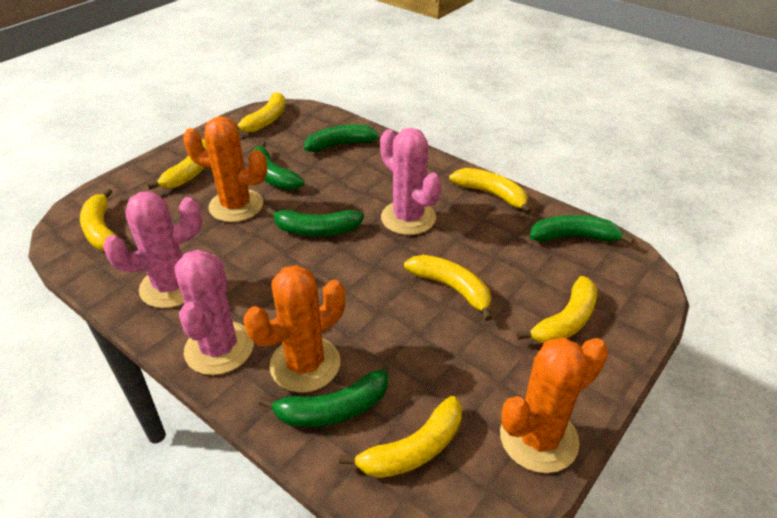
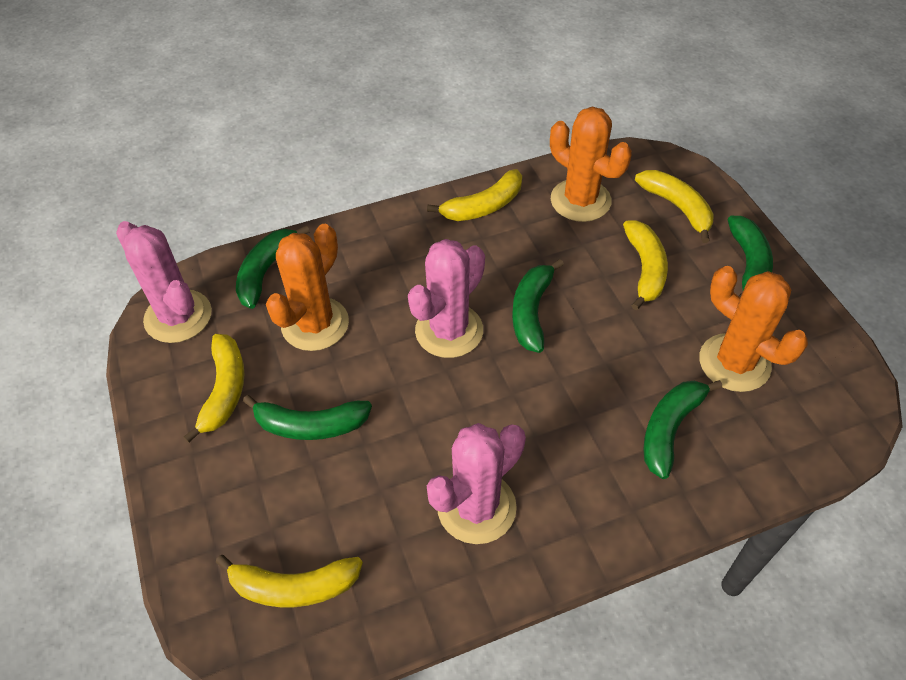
yellow banana: [80,188,118,251] [147,139,207,190] [237,92,285,133] [339,396,462,478] [404,255,492,321] [449,168,531,215] [516,276,597,343] = 7 -> [183,334,244,443] [216,555,363,607] [427,169,522,221] [623,220,668,310] [635,170,714,243] = 5

